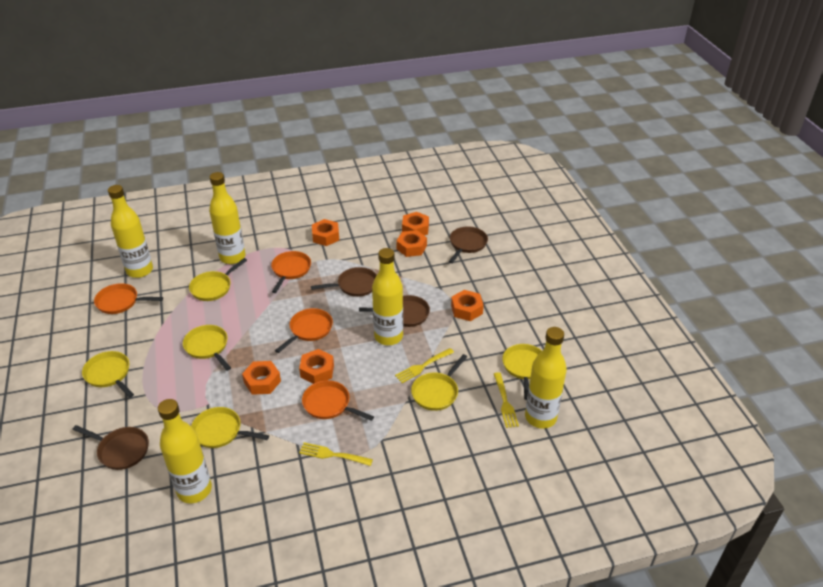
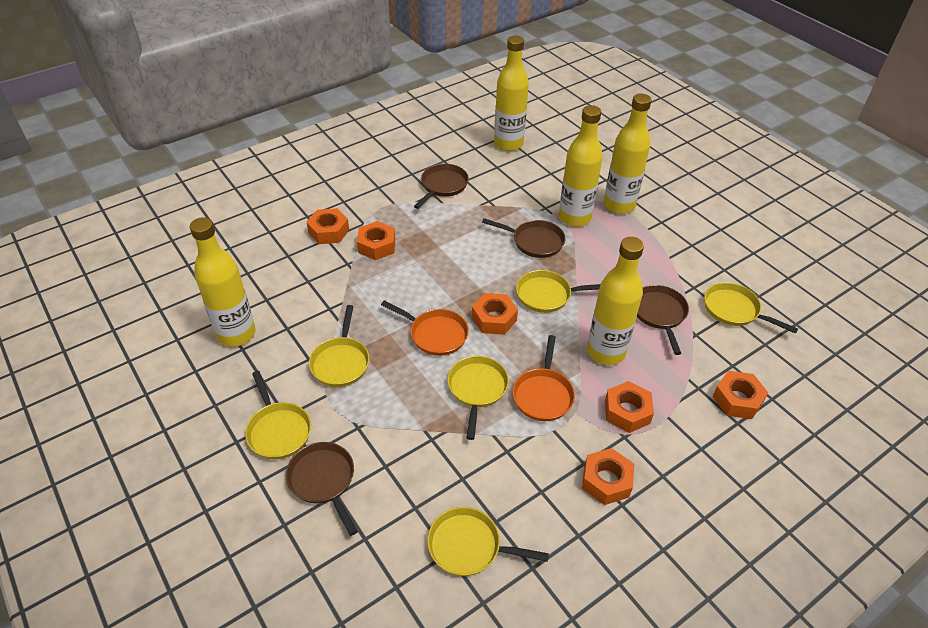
orange pan: [94,283,163,314] [271,251,311,293] [275,308,333,353] [302,380,374,421] = 4 -> [381,300,469,356] [513,335,575,421] = 2
yellow fork: [299,442,373,466] [395,348,454,383] [494,372,519,428] = 3 -> none = 0

